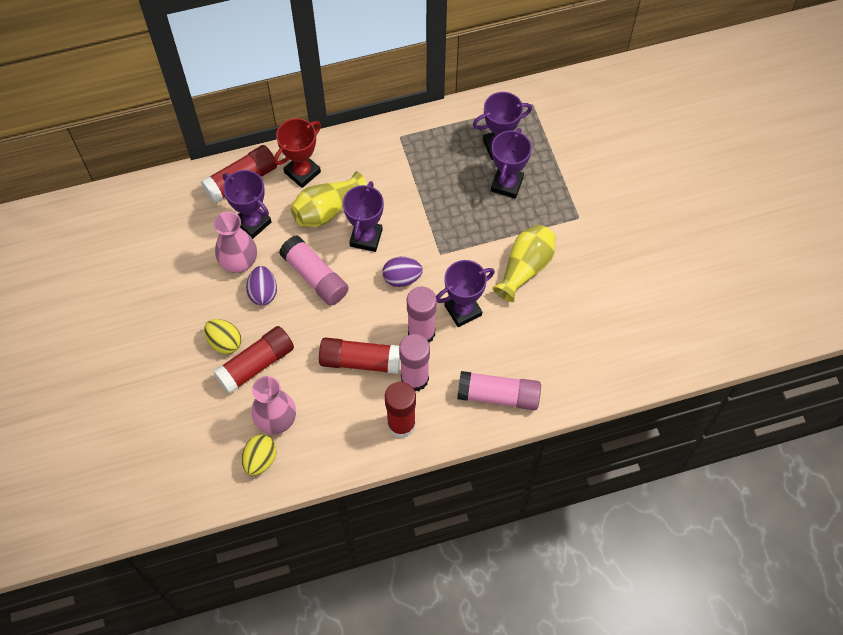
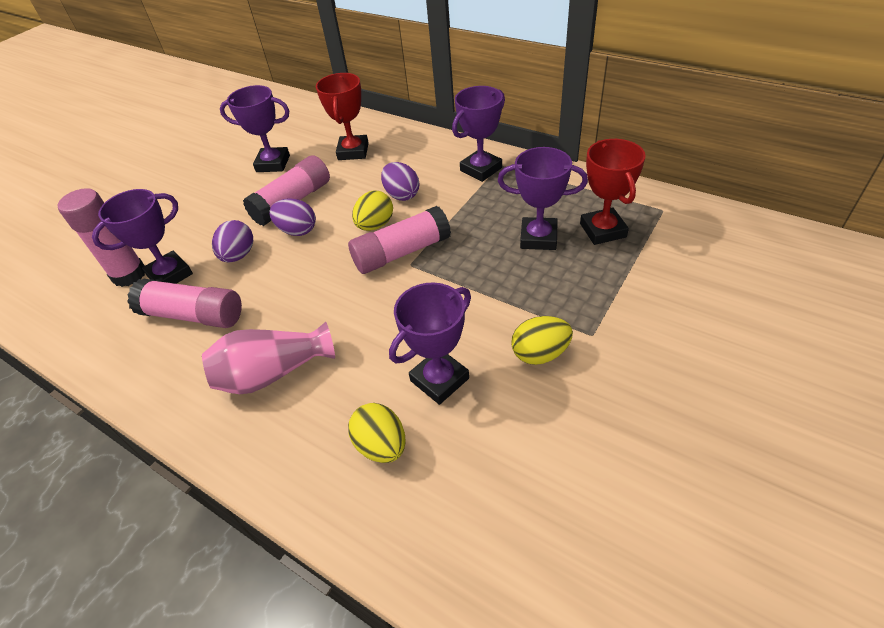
pink vase: [214,212,257,273] [252,376,296,434] = 2 -> [202,322,335,394] = 1
purple egg: [246,266,277,305] [382,257,423,287] = 2 -> [212,220,253,262] [269,198,316,236] [381,162,419,201] = 3
red glue stick: [201,145,277,204] [213,326,294,394] [319,337,401,374] [385,382,416,438] = 4 -> none = 0
red trophy: [274,118,321,188] = 1 -> [316,73,369,160] [580,139,646,245] = 2
yellow egg: [204,319,241,354] [242,435,277,476] = 2 -> [348,403,405,463] [352,191,393,231] [511,316,573,365] = 3
yellow vase: [291,171,367,227] [492,224,556,302] = 2 -> none = 0

